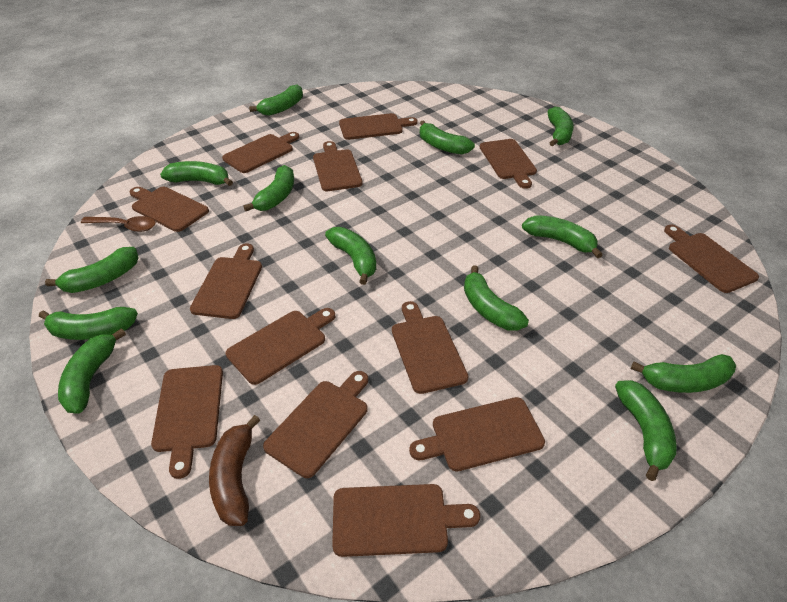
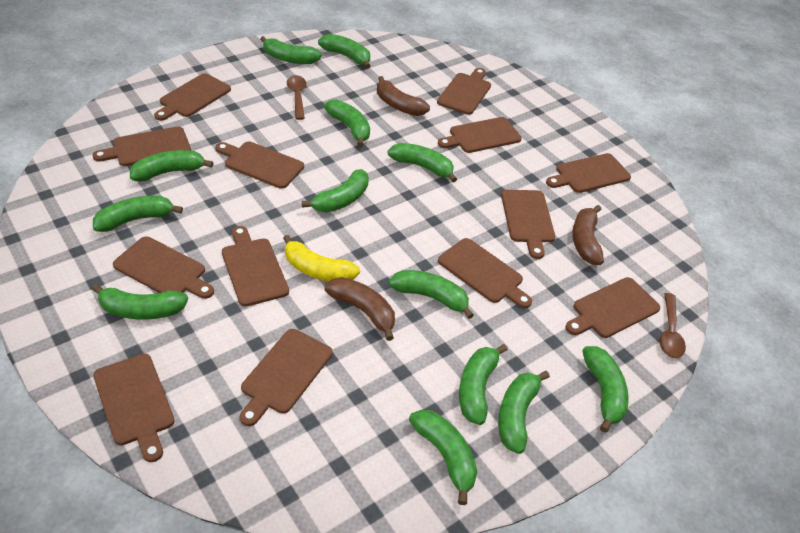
brown banana: [209,415,260,526] = 1 -> [325,277,395,341] [377,76,430,116] [572,205,604,265] = 3
brown spoon: [81,216,156,232] = 1 -> [287,75,306,120] [660,293,686,358] = 2
yellow banana: none = 0 -> [283,235,360,282] = 1

